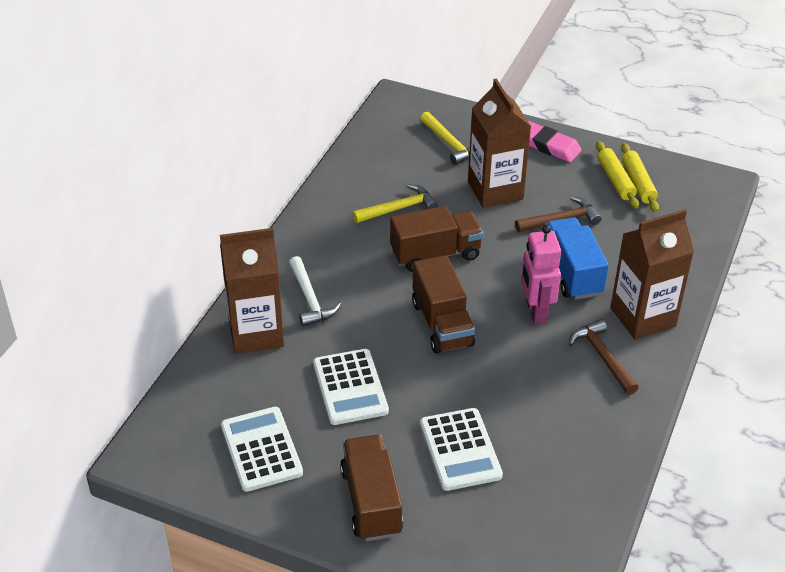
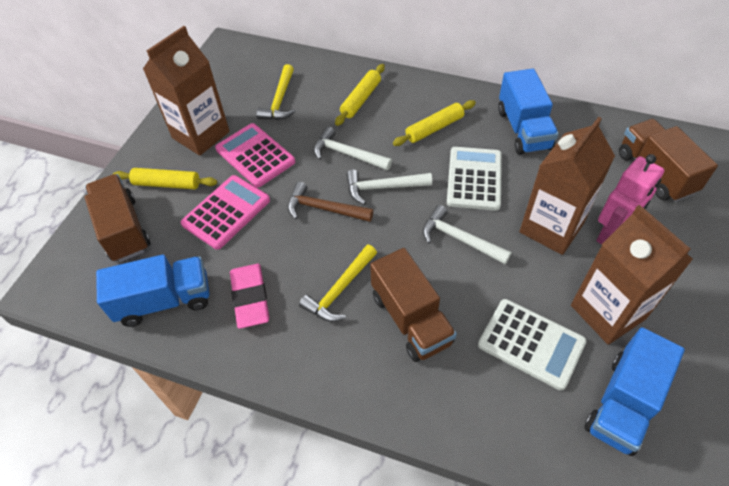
blue truck: [545,217,609,300] = 1 -> [96,255,209,327] [498,69,559,155] [584,327,685,456] = 3
brown hammer: [515,196,602,232] [569,319,639,395] = 2 -> [288,182,373,222] = 1
pink calculator: none = 0 -> [181,175,270,250] [215,123,295,187] = 2
white calculator: [221,407,303,492] [313,349,389,425] [420,408,503,491] = 3 -> [447,147,502,211] [478,299,586,390] = 2
white hammer: [289,256,341,327] = 1 -> [314,127,392,171] [346,170,432,205] [423,205,511,264] = 3
yellow rolling pin: [596,141,639,209] [621,143,659,212] = 2 -> [113,168,217,189] [335,64,385,126] [393,100,476,146] = 3

